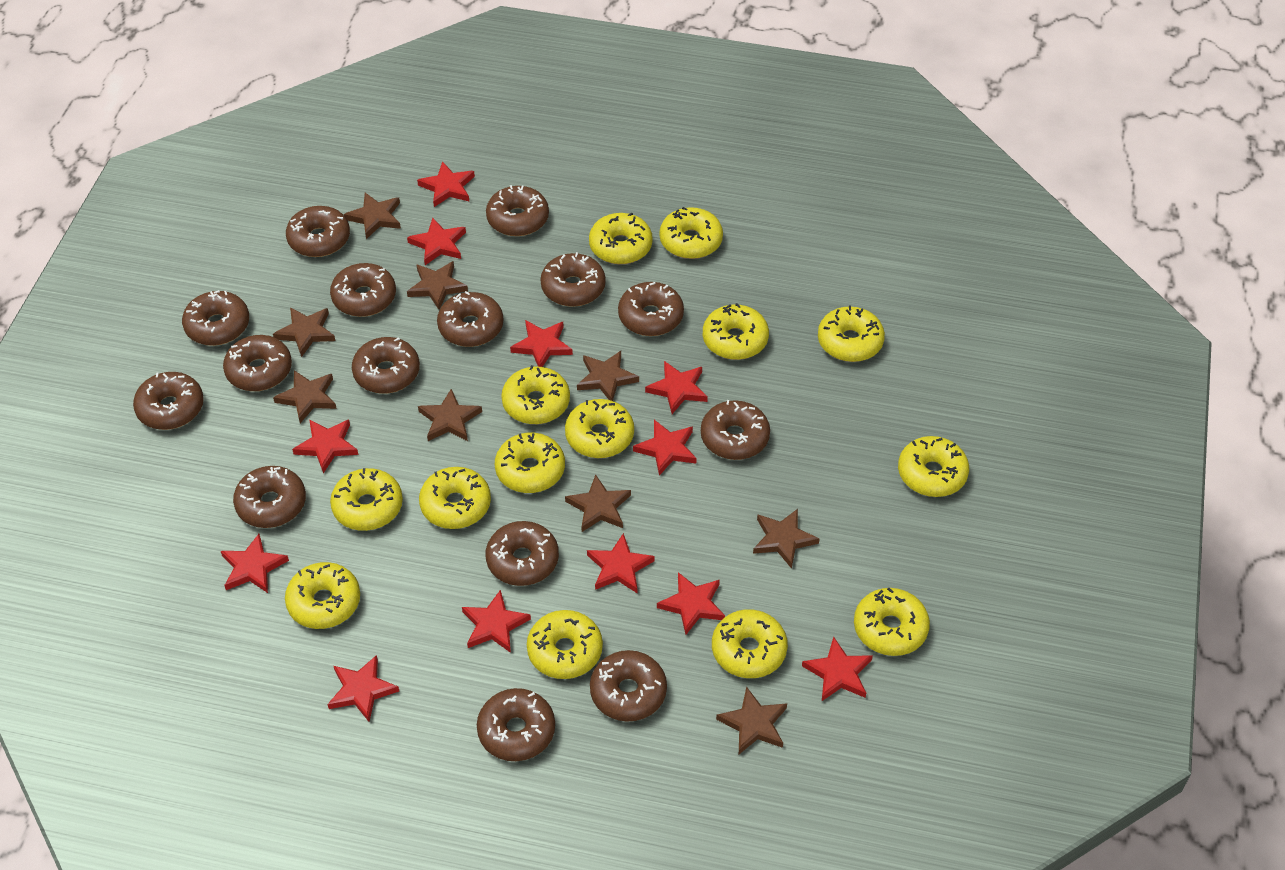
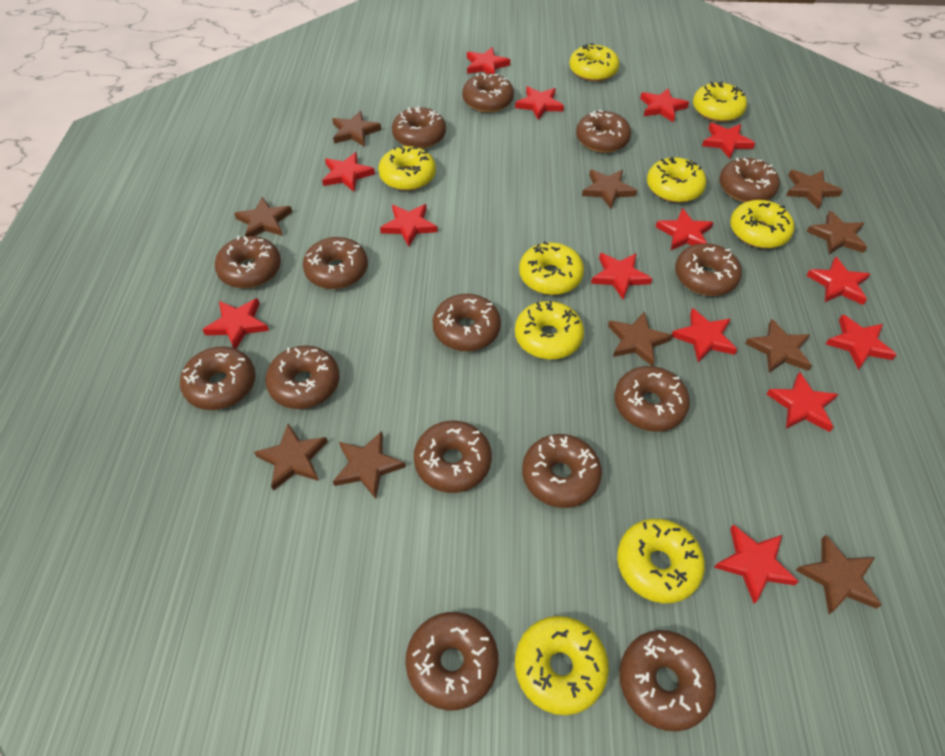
brown star: [273,307,335,357] [273,370,337,423] [344,193,401,239] [407,261,468,310] [418,389,482,441] [565,474,631,532] [577,351,639,401] [716,686,787,754] [753,509,820,569] = 9 -> [234,197,292,236] [254,424,328,491] [332,111,381,147] [333,431,406,499] [582,170,637,209] [608,311,673,366] [745,319,812,373] [786,170,843,209] [796,535,882,614] [807,211,867,254] = 10
red star: [221,534,289,593] [292,419,358,473] [327,655,399,722] [407,218,466,265] [417,161,475,207] [462,590,531,653] [510,320,573,367] [587,533,655,593] [633,420,697,476] [645,361,708,414] [657,572,725,635] [802,637,873,701] = 12 -> [202,298,269,349] [322,152,375,192] [380,204,437,247] [467,47,510,74] [515,86,564,120] [591,253,652,300] [640,89,689,122] [656,208,714,250] [672,308,737,362] [702,123,755,159] [714,524,799,604] [767,372,838,432] [806,256,870,305] [826,314,897,370] = 14
yellow donut: [285,562,360,629] [330,468,403,531] [419,467,491,529] [495,433,565,493] [501,365,570,424] [527,610,603,679] [565,399,634,458] [589,213,653,264] [659,207,723,259] [703,303,769,360] [712,609,788,678] [818,306,885,362] [854,588,930,656] [898,436,969,497] = 14 -> [378,146,436,191] [515,301,584,360] [515,616,609,715] [519,241,584,295] [570,43,620,82] [617,519,705,603] [647,157,706,203] [693,81,747,122] [730,200,794,248] = 9

